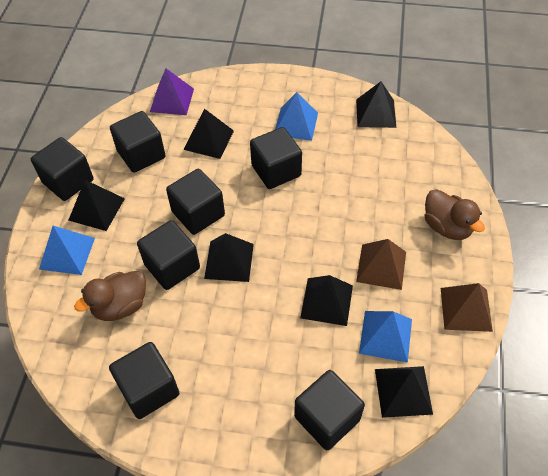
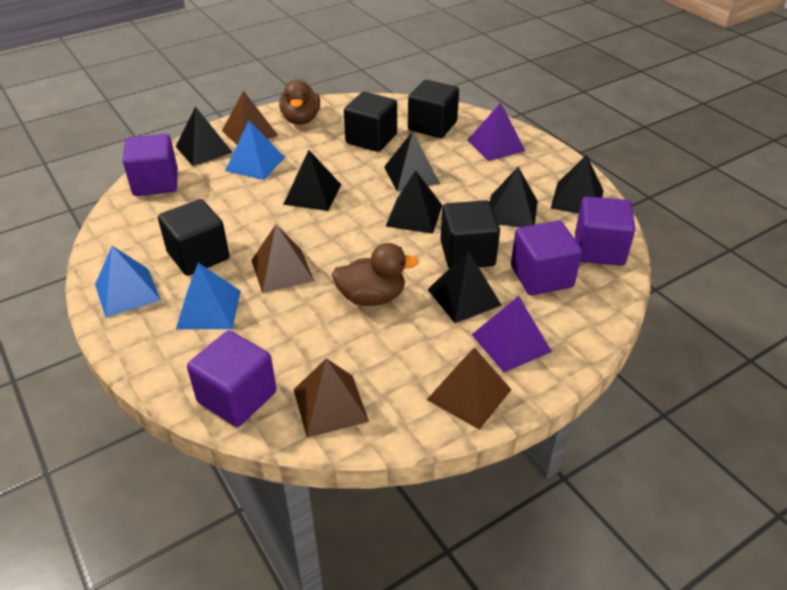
black cube: [31,137,94,201] [109,342,179,419] [110,111,166,173] [137,220,200,290] [166,169,225,235] [250,127,302,189] [294,370,365,450] = 7 -> [158,199,229,276] [344,92,397,152] [408,80,459,138] [440,200,500,268] = 4
black pyramid: [68,180,125,231] [183,109,234,159] [204,233,254,282] [300,275,353,326] [356,82,396,128] [375,366,433,418] = 6 -> [176,106,233,166] [283,150,341,211] [384,131,440,191] [385,170,442,234] [427,251,502,323] [490,167,538,227] [550,155,603,214] = 7
brown pyramid: [356,239,406,290] [441,283,493,332] = 2 -> [222,90,278,145] [251,224,314,293] [294,358,369,438] [427,347,512,430] = 4
purple cube: none = 0 -> [123,134,178,196] [187,331,276,427] [511,221,582,295] [575,196,635,266] = 4
purple pyramid: [150,69,194,115] = 1 -> [468,103,525,161] [471,296,552,372] = 2

